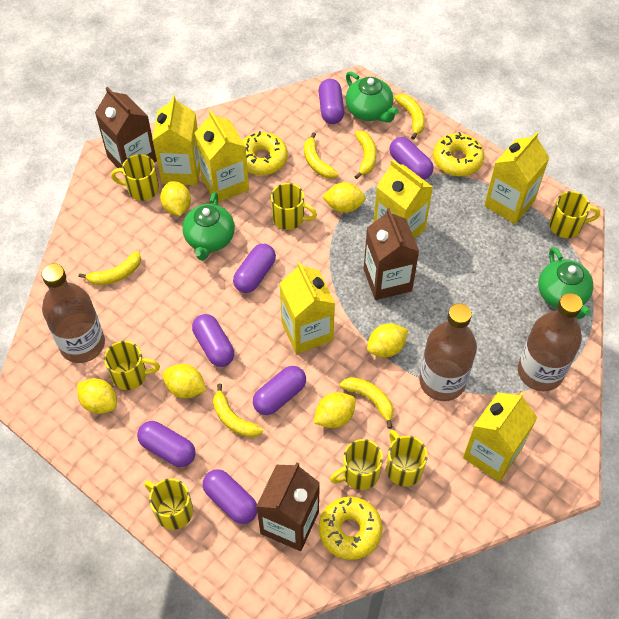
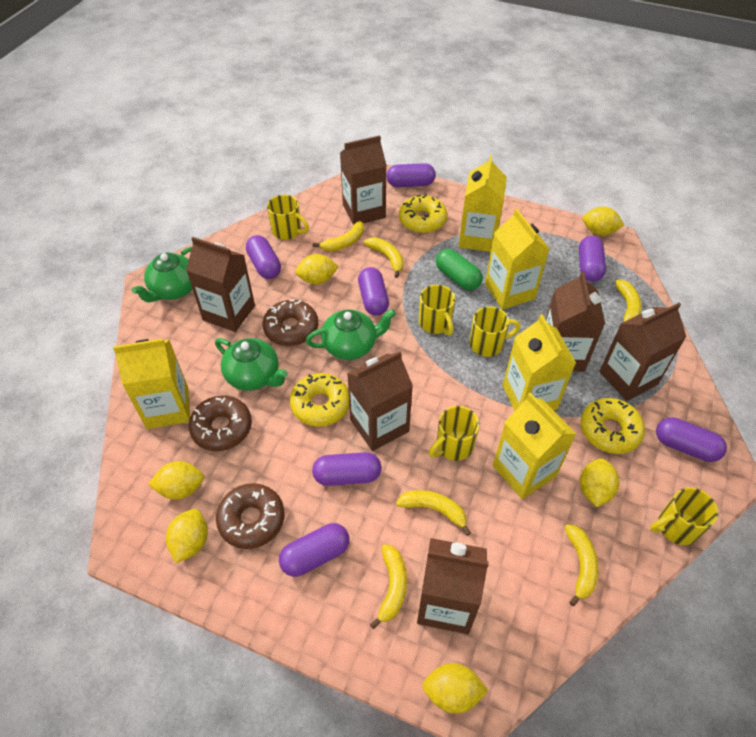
brown bottle: [42,263,105,363] [419,303,477,401] [518,293,583,391] = 3 -> none = 0
brown carton: [95,87,157,174] [256,462,320,551] [364,208,419,300] = 3 -> [186,237,255,332] [340,135,387,225] [347,351,413,451] [417,538,489,634] [546,271,605,372] [599,303,686,401] = 6
brown donut: none = 0 -> [189,395,252,451] [216,483,284,549] [263,300,318,346] = 3
green capsule: none = 0 -> [436,249,483,290] = 1
yellow carton: [152,95,200,185] [194,110,249,202] [279,262,335,354] [373,159,433,239] [463,392,538,482] [484,132,549,224] = 6 -> [113,338,190,429] [458,155,507,252] [485,208,550,310] [493,393,576,499] [503,314,576,411] = 5
yellow mug: [104,341,160,390] [111,154,159,201] [144,478,193,530] [271,183,317,230] [330,439,383,490] [386,430,428,486] [549,191,600,238] = 7 -> [267,195,309,240] [419,285,455,336] [429,406,480,461] [469,306,521,357] [650,487,718,545] = 5

